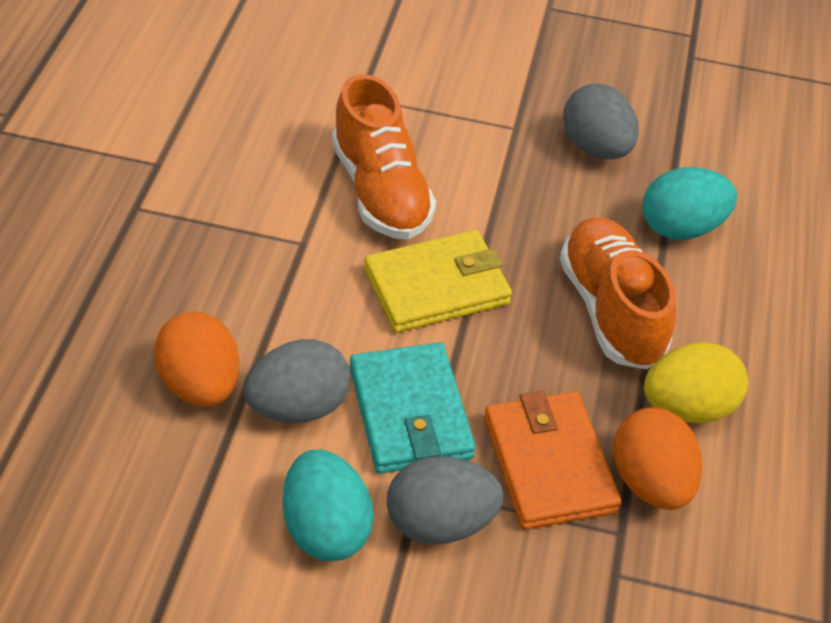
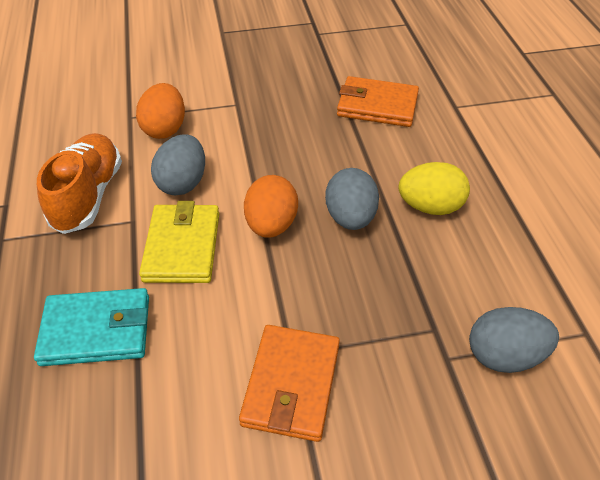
orange shoe: [332,74,436,240] [560,217,676,369] = 2 -> [37,133,122,234] = 1
orange wallet: [484,391,621,530] = 1 -> [239,325,340,442] [337,76,419,127] = 2
turquoise egg: [282,449,374,561] [643,167,737,240] = 2 -> none = 0

